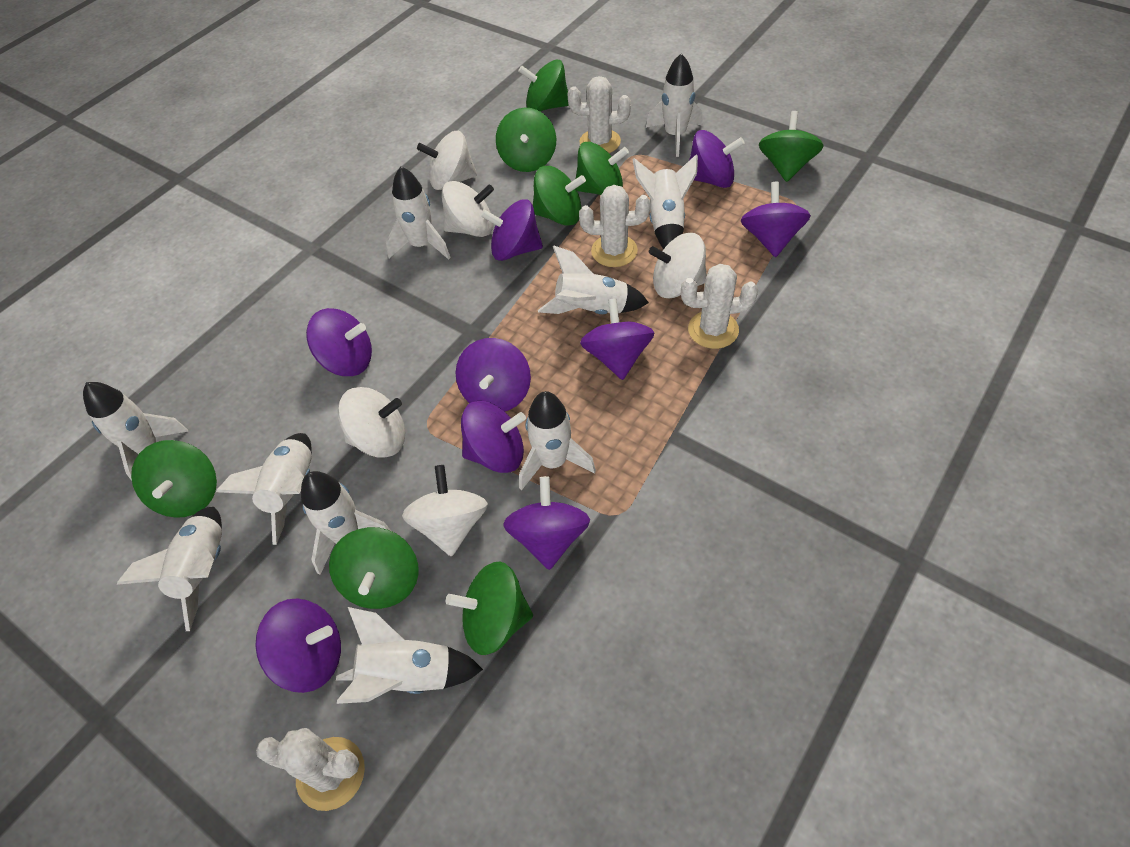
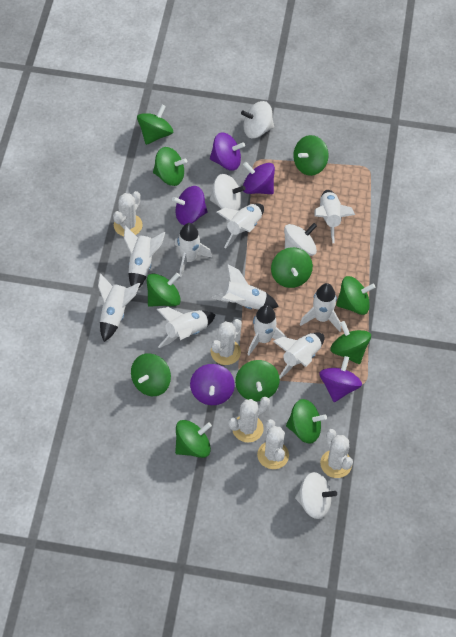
green spinning top: [131,440,217,518] [329,527,419,609] [446,562,533,655] [496,108,556,172] [518,59,569,111] [533,166,586,226] [576,142,629,195] [759,111,824,182] = 8 -> [131,353,171,396] [137,105,173,145] [147,273,181,307] [153,147,187,186] [175,420,212,458] [235,360,280,401] [271,247,313,288] [286,399,327,444] [293,135,329,176] [330,321,371,364] [336,276,375,315] = 11
purple spinning top: [255,599,341,693] [306,308,372,376] [456,338,531,412] [461,401,526,473] [480,199,543,261] [503,476,590,570] [580,298,654,380] [689,130,745,188] [741,182,811,257] = 9 -> [172,186,208,225] [190,364,235,405] [210,132,245,171] [243,162,275,194] [319,356,362,402] = 5
white cactus: [256,728,365,811] [568,76,631,153] [579,185,650,267] [681,264,758,349] = 4 -> [113,191,143,236] [211,319,242,365] [228,397,270,443] [257,419,289,469] [320,429,353,478] = 5
white spinning top: [338,387,405,458] [402,465,488,557] [417,131,477,190] [442,181,494,237] [649,233,707,298] = 5 -> [210,174,246,210] [241,101,274,138] [284,223,317,256] [295,472,337,519] = 4

